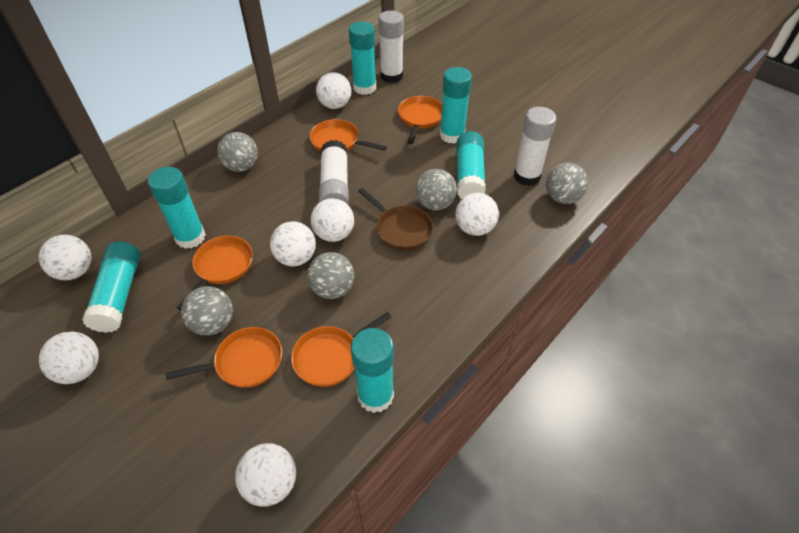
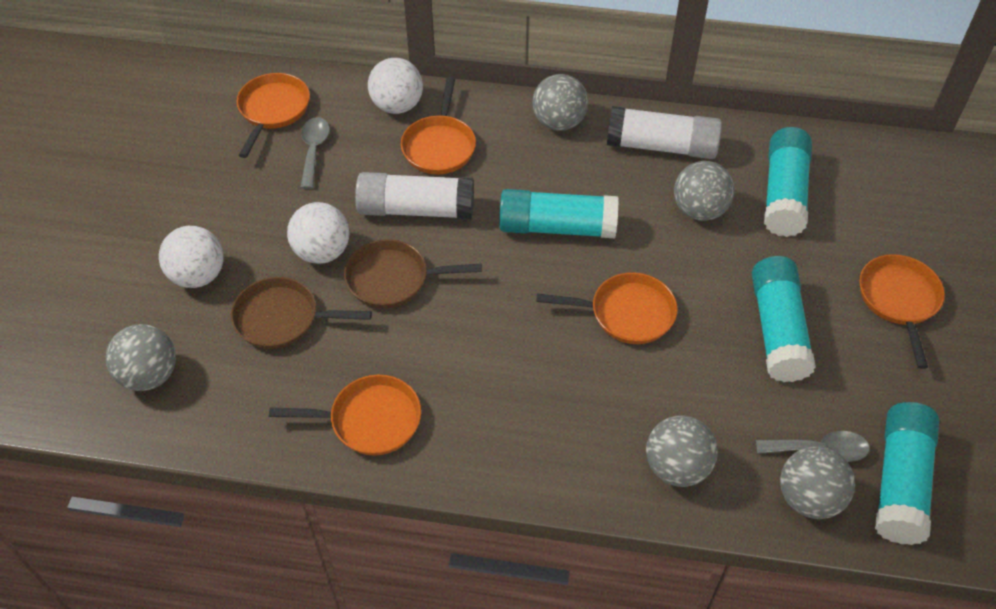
brown pan: [358,188,433,250] = 1 -> [231,277,372,349] [344,239,482,308] = 2
grey spoon: none = 0 -> [300,117,330,189] [756,431,870,462] = 2
turquoise glue stick: [82,241,140,333] [148,167,206,249] [349,21,376,95] [351,328,394,413] [440,67,472,144] [456,131,486,199] = 6 -> [499,189,619,238] [752,256,816,382] [764,127,812,237] [875,402,939,545] = 4
white ball: [38,235,91,280] [39,331,99,384] [235,443,296,506] [270,221,316,266] [311,198,354,242] [316,72,351,109] [455,193,499,236] = 7 -> [159,226,224,288] [287,202,349,264] [368,58,423,114] = 3
white glue stick: [319,140,349,205] [378,11,404,83] [514,107,557,186] = 3 -> [355,172,474,219] [607,106,722,159] = 2

